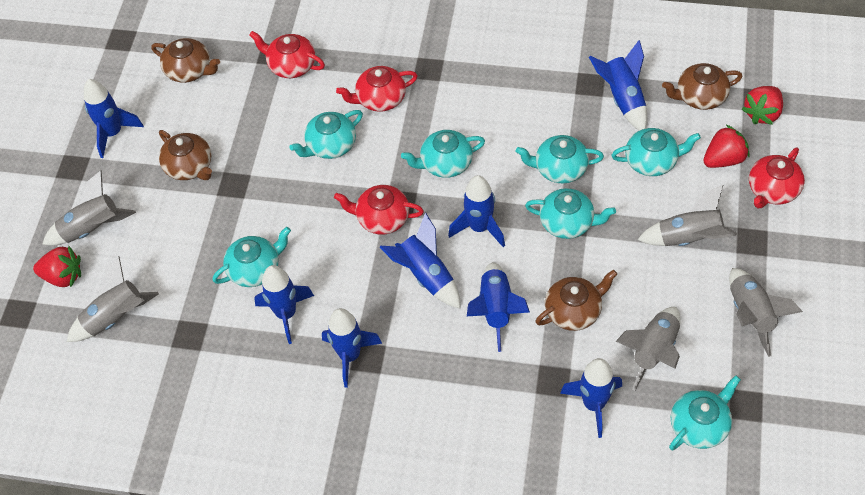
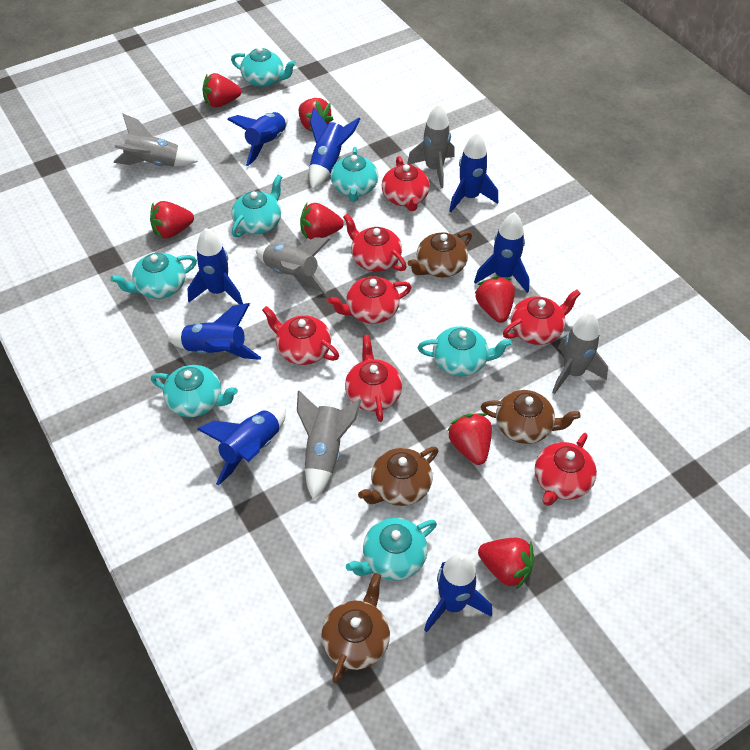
red strawberry: [33,246,81,287] [703,125,749,168] [742,86,783,125] = 3 -> [150,201,194,239] [202,73,241,108] [299,98,333,132] [300,203,344,240] [447,413,492,465] [475,276,515,323] [478,538,535,589] = 7
red teapot: [249,31,325,78] [334,185,424,234] [336,66,417,112] [749,148,805,209] = 4 -> [262,306,339,365] [328,276,412,324] [343,213,407,272] [345,335,402,422] [381,156,430,211] [503,289,581,345] [535,433,597,506] = 7

